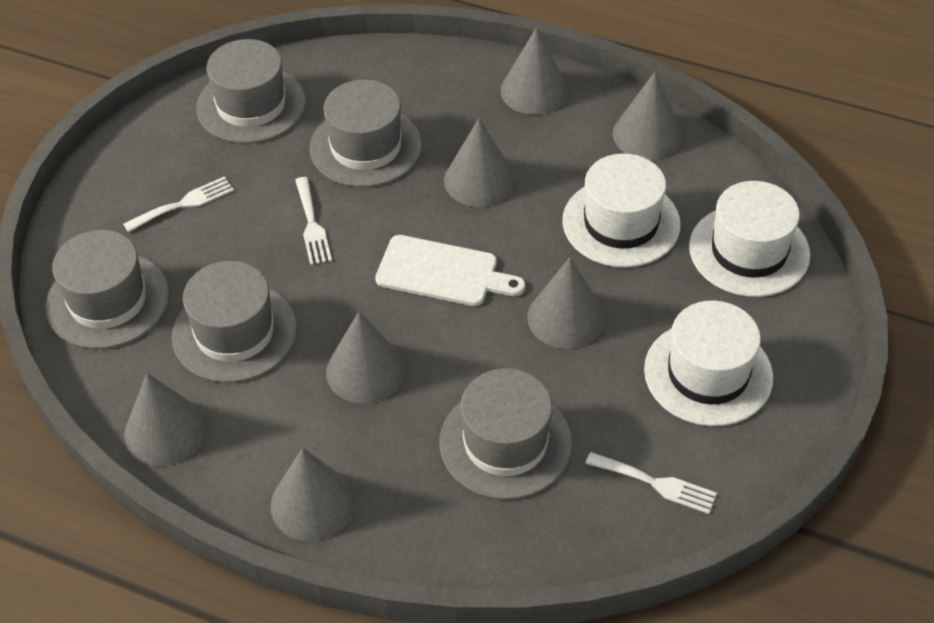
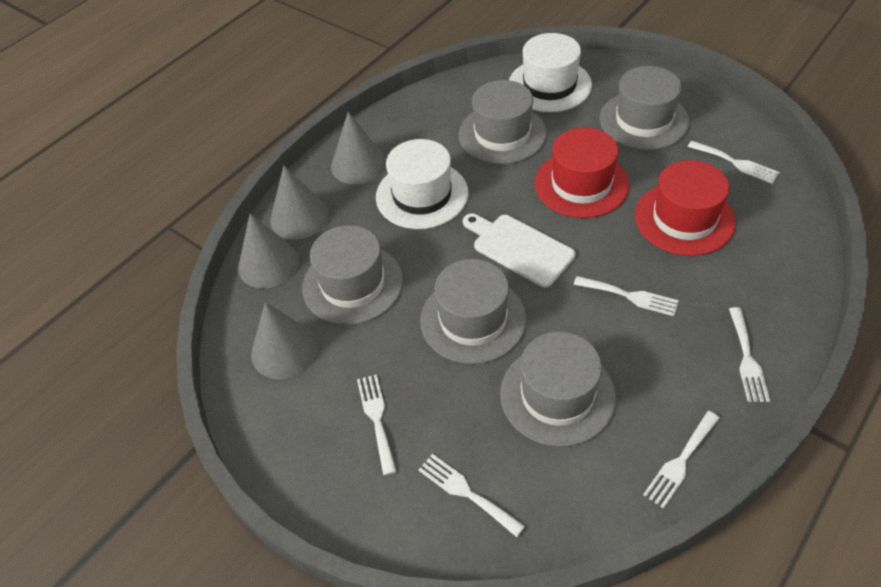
grey cone: [124,373,207,466] [271,448,356,541] [326,311,406,404] [444,118,515,207] [500,28,568,115] [527,257,605,349] [613,72,683,160] = 7 -> [238,213,299,288] [251,302,318,379] [270,166,328,239] [331,112,386,184] = 4
red hat: none = 0 -> [534,127,629,218] [635,160,736,256] = 2
white fork: [123,177,234,232] [295,177,332,265] [585,452,717,514] = 3 -> [357,374,397,475] [419,454,525,537] [574,276,679,316] [643,411,720,509] [688,141,779,184] [729,307,770,402] = 6
white hat: [562,154,681,268] [644,301,773,426] [689,181,810,297] = 3 -> [376,139,468,229] [509,33,592,112] = 2

